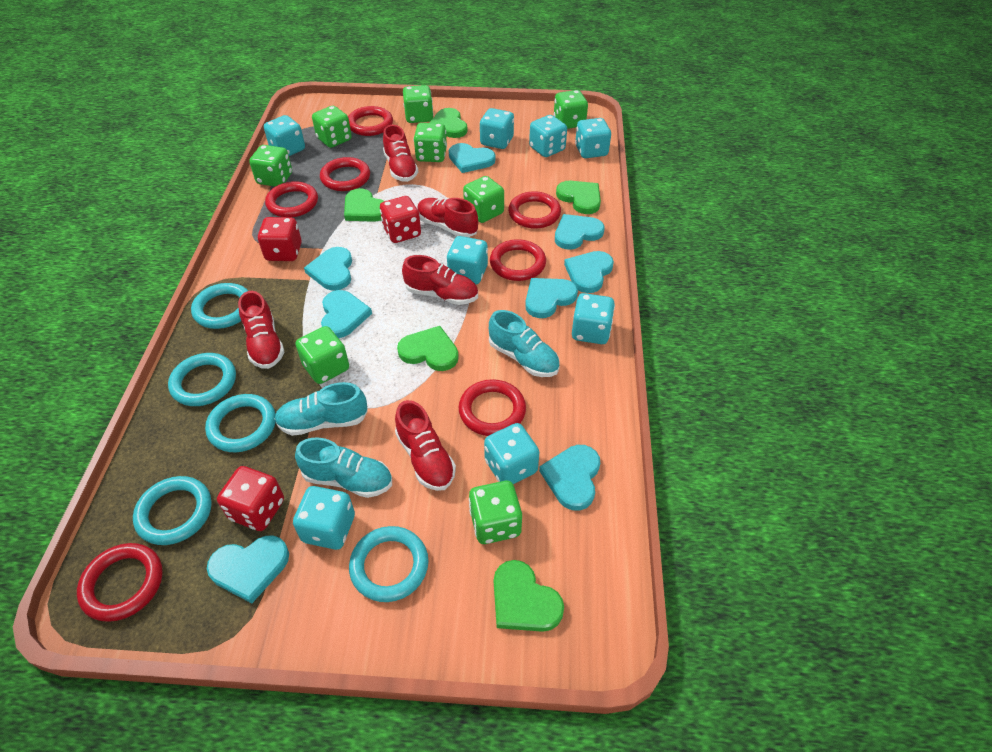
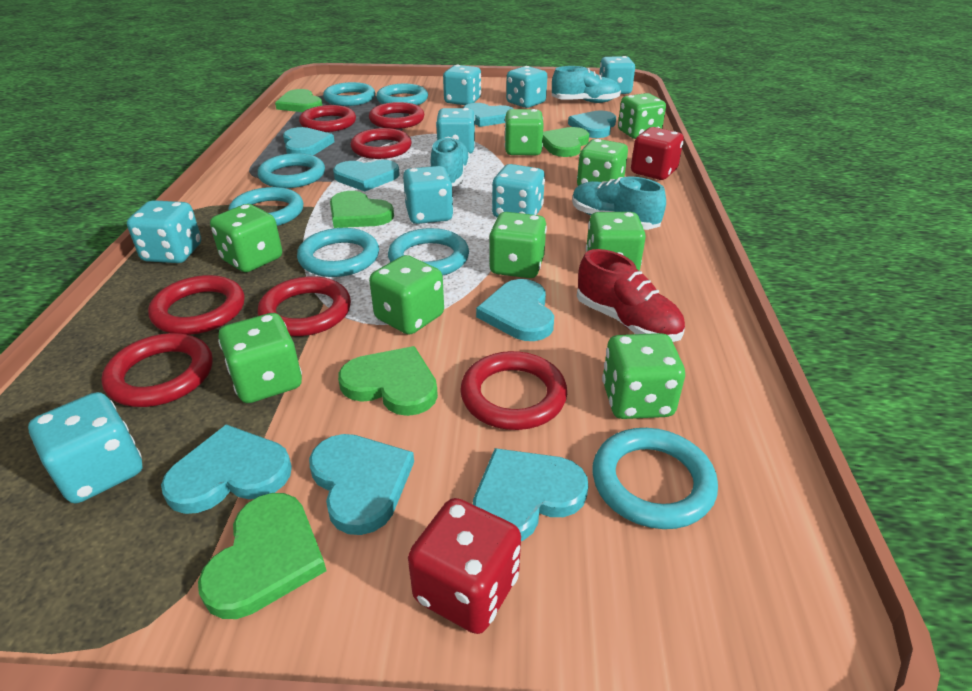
green dice: [249,145,292,187] [295,326,349,384] [312,106,352,148] [403,85,433,123] [414,123,447,162] [463,176,504,223] [469,481,522,544] [554,90,588,129] = 8 -> [210,204,282,272] [218,313,302,403] [369,255,444,335] [489,212,547,278] [504,109,544,155] [577,139,628,186] [586,212,646,270] [602,333,685,419] [618,93,666,139] = 9
red dice: [217,466,284,531] [258,217,302,261] [380,196,421,243] = 3 -> [408,498,521,634] [631,127,684,180] = 2
red shoe: [238,291,285,369] [383,125,418,182] [395,400,456,491] [402,255,478,305] [417,198,478,237] = 5 -> [577,249,685,342] = 1
turquoise ring: [133,476,212,545] [168,353,236,406] [191,283,248,329] [205,394,276,452] [349,526,429,602] = 5 -> [228,187,304,226] [258,153,325,188] [297,228,379,277] [323,82,375,106] [376,84,428,105] [388,228,469,276] [592,428,718,529] = 7

